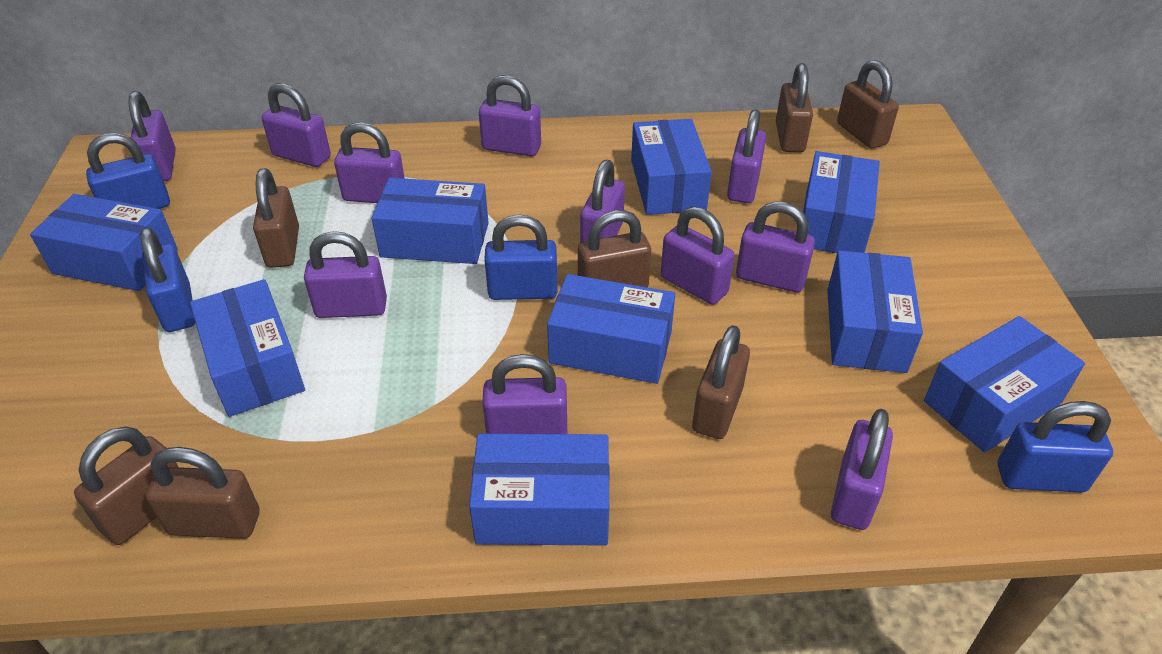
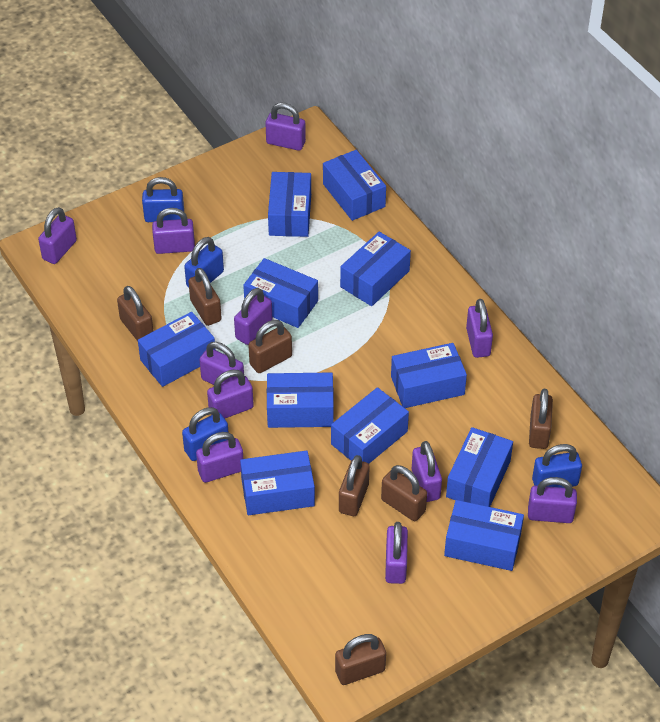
blue box: [30,194,178,291] [190,279,305,417] [372,178,489,264] [469,434,610,546] [547,274,675,384] [631,119,712,215] [803,151,880,253] [827,250,923,373] [924,316,1085,452] = 9 -> [138,312,216,387] [240,450,315,515] [243,258,318,328] [267,372,334,428] [268,172,311,237] [323,150,386,221] [331,387,409,464] [340,232,411,306] [391,343,467,408] [444,500,524,571] [446,427,513,507] = 11

